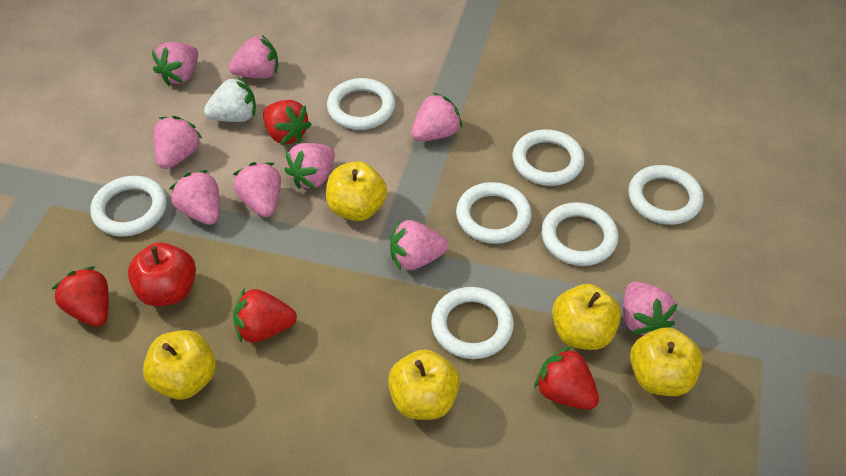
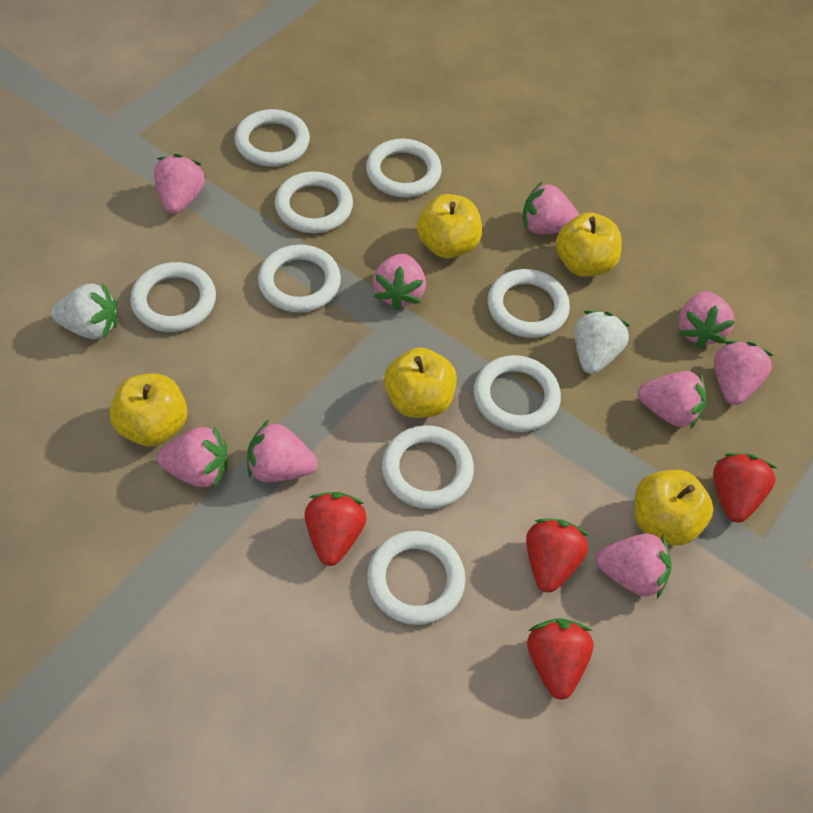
red apple: [128,243,196,306] = 1 -> none = 0
white ring: [90,176,167,236] [327,78,395,130] [431,287,514,359] [456,182,532,244] [512,129,585,186] [541,202,619,266] [628,165,704,225] = 7 -> [130,262,216,332] [234,109,310,167] [258,245,341,313] [275,171,353,233] [366,139,442,198] [367,531,466,625] [382,425,474,509] [474,355,561,432] [488,269,570,338] = 9
white strawberry: [204,76,256,122] = 1 -> [51,282,117,339] [574,310,630,374] = 2

